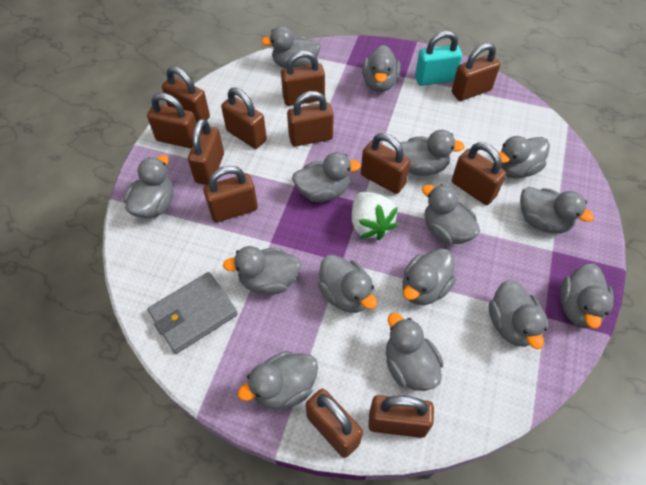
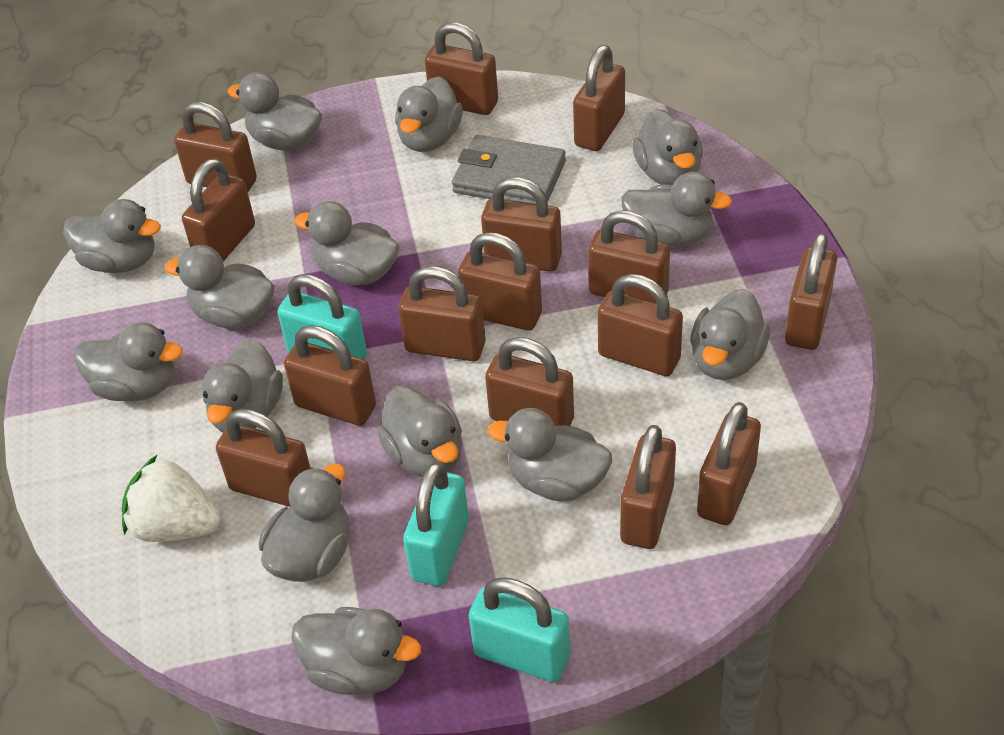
brown padlock: [147,93,196,149] [162,66,210,123] [188,118,224,185] [203,166,258,222] [221,88,267,149] [281,51,325,106] [287,91,334,147] [306,389,363,458] [361,133,411,194] [368,395,434,438] [452,43,500,101] [452,142,506,205] = 12 -> [174,102,257,192] [182,159,255,261] [216,409,310,507] [284,325,376,426] [398,266,486,361] [425,22,498,115] [458,232,542,331] [481,177,562,272] [485,337,574,426] [573,45,625,151] [588,210,670,303] [598,274,683,376] [620,425,676,549] [697,402,761,525] [785,233,837,350] = 15
grey duck: [124,155,173,218] [223,246,301,295] [238,351,318,409] [261,26,321,69] [292,152,361,202] [318,255,377,313] [362,45,400,92] [386,313,443,391] [400,130,465,176] [403,248,456,305] [422,184,480,244] [489,280,548,349] [499,136,550,179] [520,187,594,234] [560,264,614,329] = 15 -> [63,199,161,273] [74,322,183,401] [164,245,275,329] [202,339,283,432] [227,72,322,151] [259,464,350,582] [291,607,421,695] [294,201,400,285] [377,386,462,477] [395,76,463,152] [488,408,612,501] [621,172,732,248] [632,109,703,185] [690,289,770,380] = 14
turquoise padlock: [415,31,462,86] = 1 -> [277,274,367,359] [403,462,469,586] [469,577,570,682] = 3

